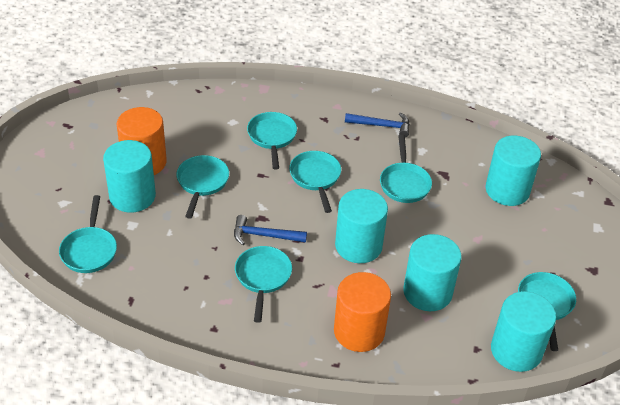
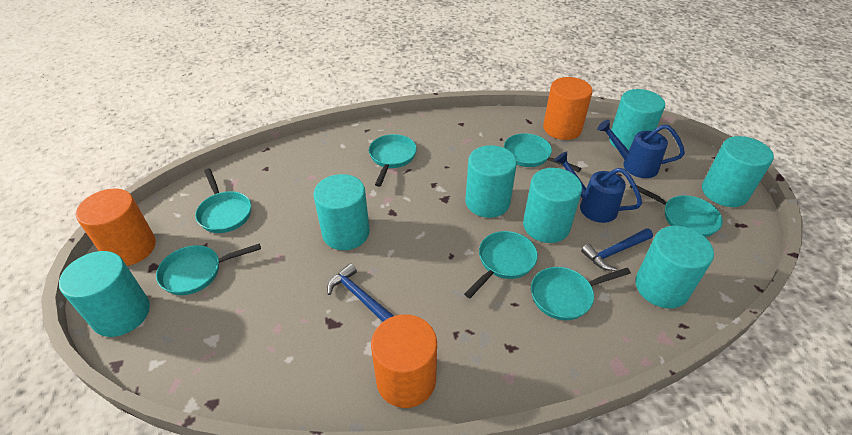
blue watering can: none = 0 -> [554,151,642,223] [597,120,685,178] = 2
orange cylinder: [117,107,167,175] [334,272,391,352] = 2 -> [76,189,156,266] [371,314,437,408] [543,77,593,140] = 3
turquoise cylinder: [103,140,156,213] [335,189,388,263] [403,234,461,311] [485,136,541,206] [491,291,556,372] = 5 -> [59,251,150,337] [314,174,370,250] [465,145,517,218] [523,168,582,243] [609,89,665,150] [635,226,714,308] [702,136,774,207] = 7

